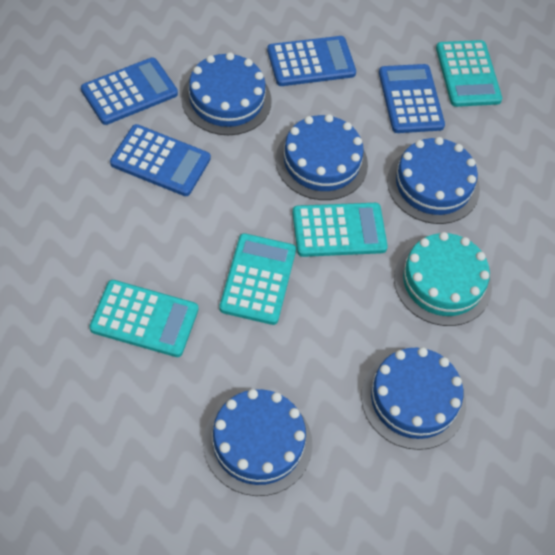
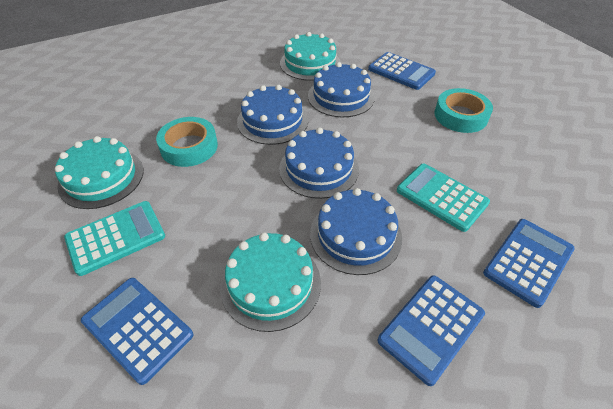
blue cake: [181,52,272,135] [203,389,313,496] [275,114,368,200] [361,347,466,450] [387,137,480,224] = 5 -> [237,85,308,145] [279,128,359,199] [308,62,375,117] [310,188,402,275] = 4
turquoise cake: [394,232,492,326] = 1 -> [55,136,144,209] [220,233,321,332] [280,32,341,81] = 3
turquoise calculator: [89,280,198,357] [219,233,296,325] [292,203,388,257] [436,40,502,107] = 4 -> [64,201,165,276] [397,163,490,232] = 2
turquoise tape: none = 0 -> [156,117,218,167] [435,88,493,133] = 2

